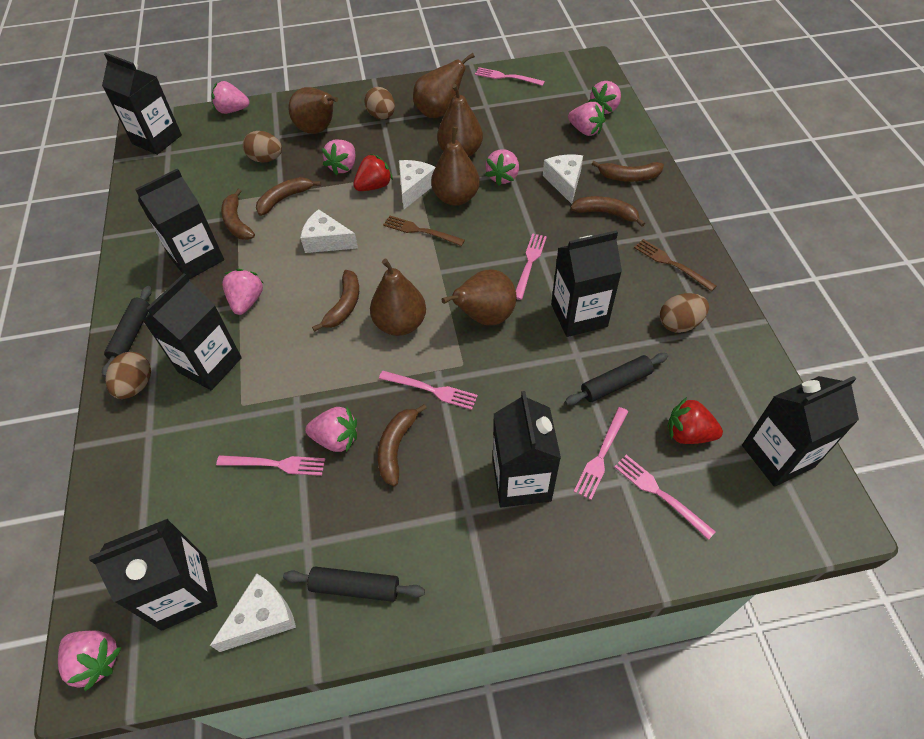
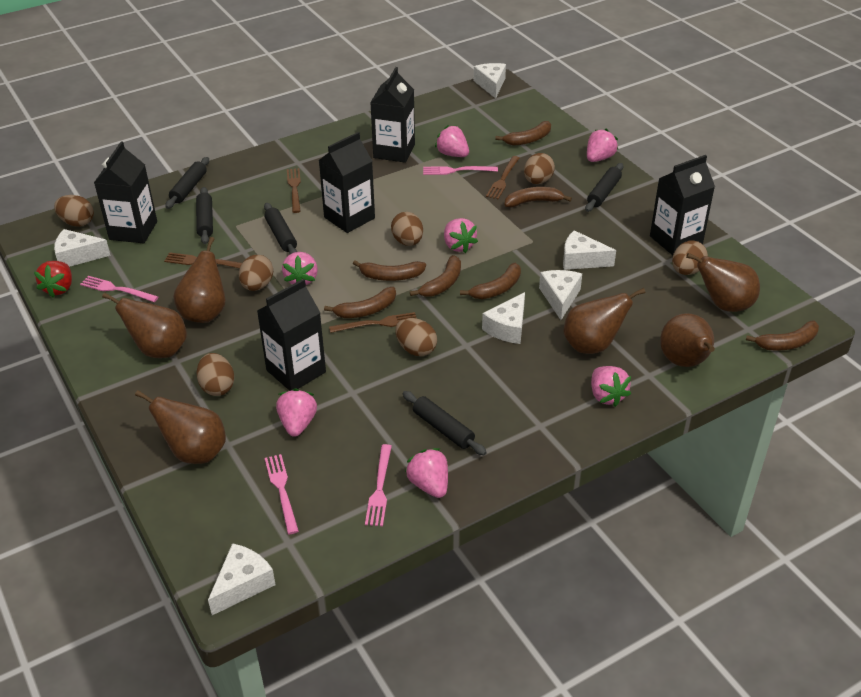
black carton: [89,519,218,631] [102,53,182,155] [135,168,224,279] [142,273,242,390] [493,391,561,508] [551,230,622,337] [742,376,859,487] = 7 -> [94,142,157,243] [257,279,326,391] [318,132,375,233] [370,67,415,163] [650,155,715,255] = 5
black rolling pin: [102,286,152,377] [283,567,425,602] [565,353,668,405] = 3 -> [165,157,209,209] [196,187,213,244] [264,203,298,254] [402,391,487,455] [585,163,623,212] = 5
brown banana: [221,189,255,240] [256,177,321,216] [312,270,359,332] [378,404,427,486] [571,196,645,227] [592,161,664,182] = 6 -> [324,287,396,318] [353,260,426,281] [410,255,461,297] [460,263,521,299] [495,121,551,146] [505,187,572,208] [746,321,819,351] = 7
brown egg: [105,352,151,399] [243,131,282,163] [364,87,395,119] [660,293,709,333] = 4 -> [54,195,94,227] [197,353,234,396] [239,255,273,291] [391,212,423,246] [395,318,437,356] [524,153,555,184] [672,240,708,275] = 7
brown fork: [383,216,465,246] [634,239,716,291] = 2 -> [164,252,242,268] [287,168,301,213] [329,312,417,333] [486,156,519,199] = 4
pink fork: [216,455,325,476] [379,371,478,410] [475,67,545,86] [516,233,547,300] [574,407,629,500] [614,455,716,540] = 6 -> [80,276,158,302] [265,454,299,534] [365,444,392,526] [423,166,498,175] = 4
pink strawberry: [58,631,122,691] [212,81,249,114] [222,269,263,315] [305,407,357,452] [322,140,355,175] [485,149,519,186] [568,102,605,136] [589,81,621,114] = 8 -> [276,388,317,437] [282,252,318,285] [405,448,448,498] [435,125,469,157] [444,218,478,253] [587,129,618,162] [591,366,631,407] = 7
red strawberry: [353,154,393,191] [668,397,723,444] = 2 -> [34,261,72,297] = 1
white cheese: [210,573,296,652] [300,209,358,253] [399,160,435,209] [543,155,583,204] = 4 -> [54,229,111,267] [208,543,275,615] [474,63,506,99] [482,292,525,344] [539,270,582,320] [563,230,616,270] = 6

